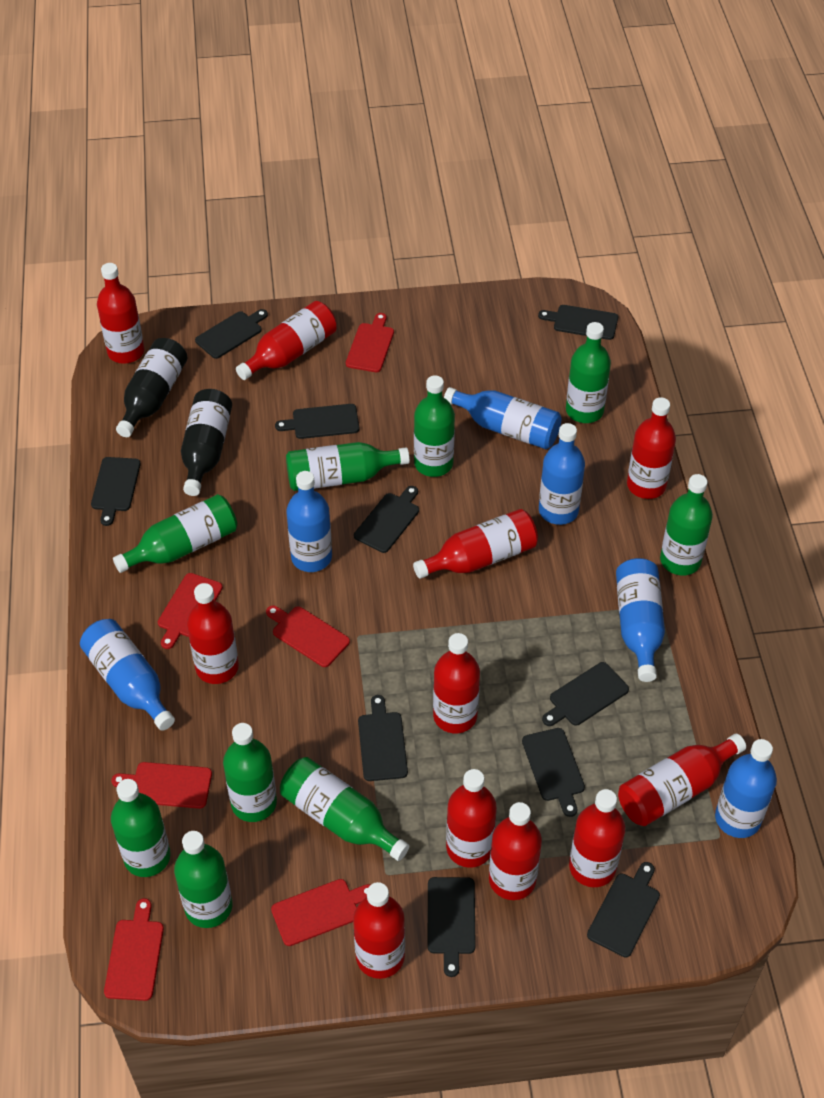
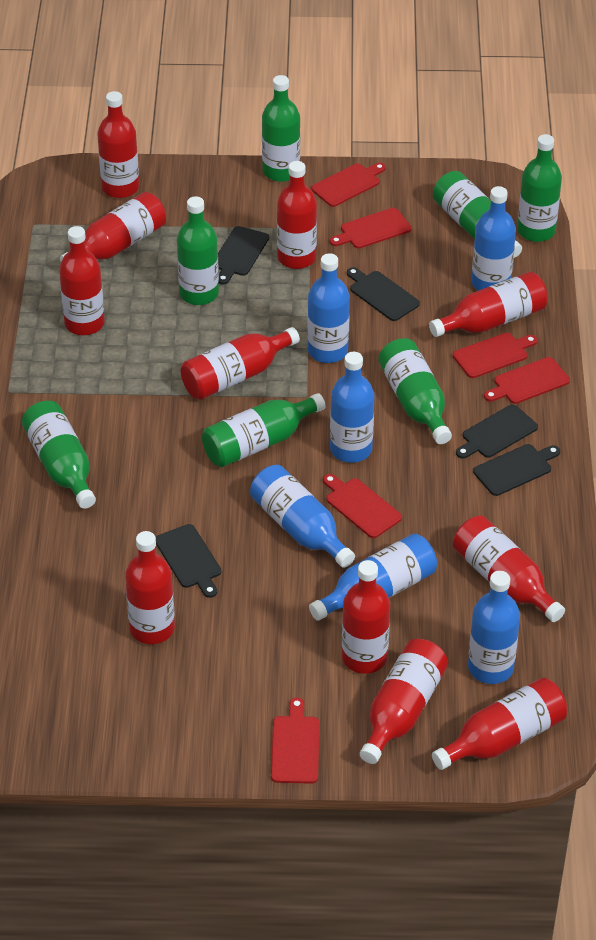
black bottle: [116,338,188,437] [181,389,232,496] = 2 -> none = 0
black cutting board: [91,457,141,526] [195,309,268,359] [275,404,359,439] [354,486,419,553] [358,695,408,781] [427,877,476,977] [522,728,585,817] [538,305,618,340] [542,662,629,726] [587,862,660,958] = 10 -> [156,524,221,598] [218,226,269,285] [347,267,420,321] [456,405,538,459] [473,444,560,496] = 5
green bottle: [111,779,171,877] [113,494,237,573] [174,831,232,928] [223,723,277,822] [280,757,410,861] [286,442,410,491] [414,375,455,477] [566,322,611,423] [660,474,713,576] = 9 -> [22,401,96,509] [177,196,219,305] [202,393,325,467] [262,75,300,182] [378,338,452,444] [433,171,522,258] [517,134,562,242] = 7

